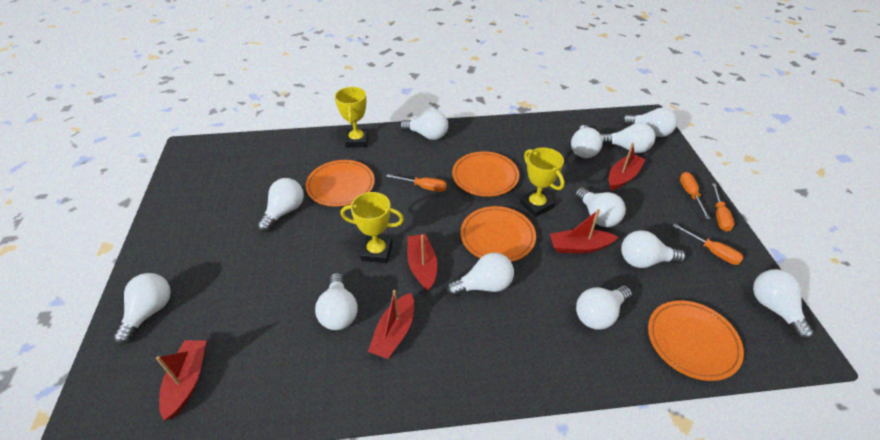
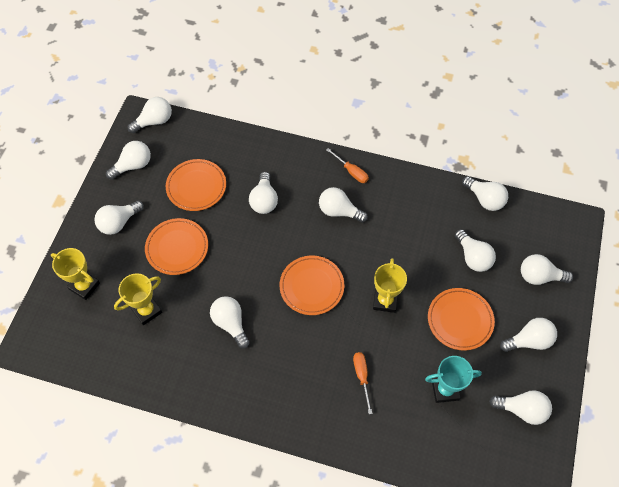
orange screwdriver: [386,174,447,192] [673,224,744,265] [680,172,711,219] [712,183,734,232] = 4 -> [326,148,369,183] [353,352,373,414] = 2
red boat: [156,340,206,420] [368,290,414,359] [407,234,437,291] [550,209,618,253] [608,143,646,191] = 5 -> none = 0
turquoise trophy: none = 0 -> [425,356,482,403] = 1
white light bulb: [113,273,171,345] [257,178,304,232] [315,273,357,330] [400,110,448,140] [447,253,514,296] [571,125,603,158] [575,187,626,227] [576,286,632,330] [601,123,656,153] [621,230,686,268] [622,108,677,137] [753,269,814,340] = 12 -> [94,201,144,235] [106,141,151,180] [128,97,172,133] [210,296,250,349] [249,172,278,214] [319,187,368,223] [455,229,496,272] [462,176,508,211] [489,390,552,425] [500,318,557,352] [521,254,573,285] = 11

